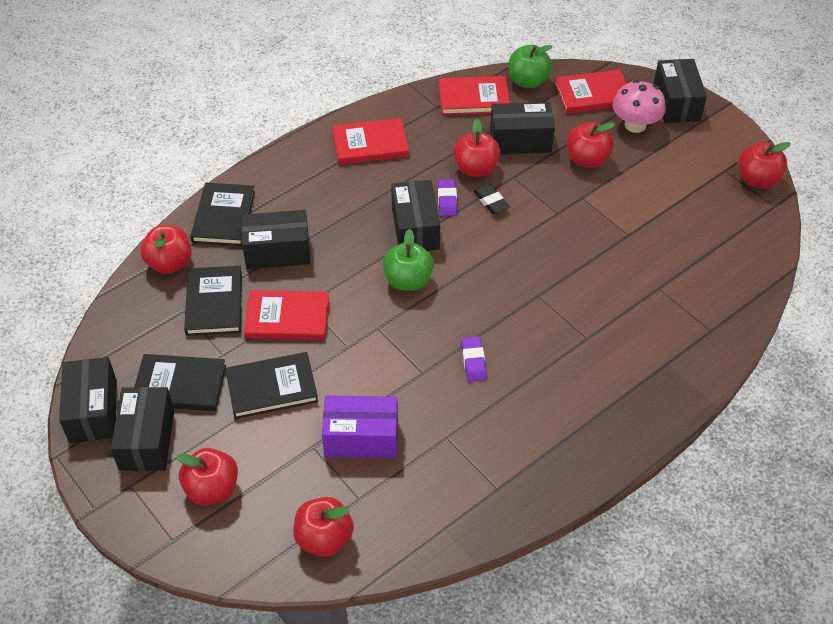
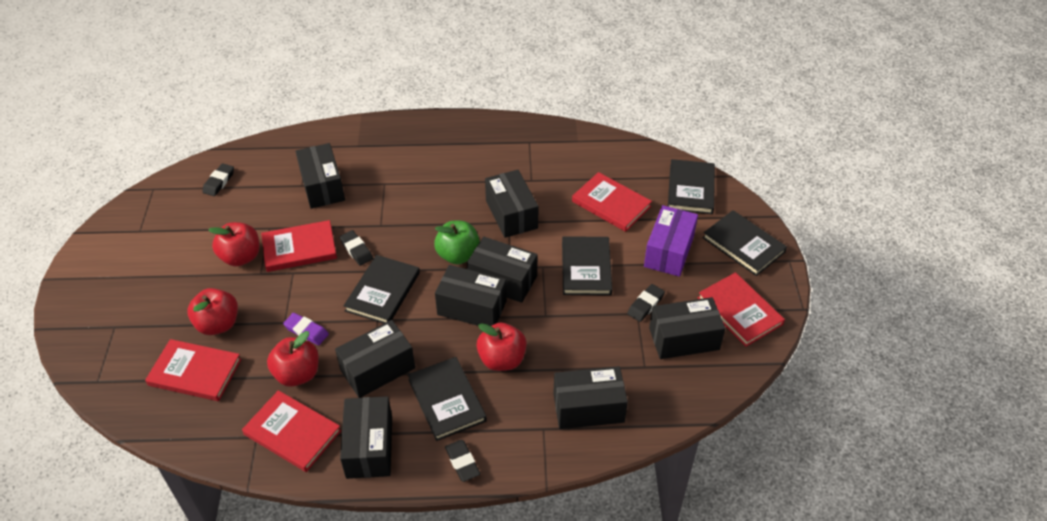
black book: [134,354,226,411] [184,266,242,336] [190,183,255,246] [225,352,318,419] = 4 -> [344,255,420,324] [408,357,487,441] [562,236,612,296] [668,159,715,214] [703,210,787,276] = 5
black box: [59,357,117,443] [110,387,174,471] [242,210,310,269] [391,180,440,251] [490,102,555,154] [653,59,707,123] = 6 -> [295,143,345,209] [335,320,415,398] [340,396,392,479] [435,265,507,326] [467,237,537,303] [485,170,539,238] [553,366,628,429] [649,297,725,359] = 8
black eraser: [473,184,510,214] = 1 -> [202,163,234,196] [340,230,373,266] [445,440,480,482] [627,284,665,322] = 4
green apple: [383,229,434,291] [509,45,553,88] = 2 -> [434,221,480,265] = 1
pink mushroom: [613,80,666,133] = 1 -> none = 0
purple eraser: [438,179,457,216] [461,336,487,382] = 2 -> [283,313,329,345] = 1
red apple: [140,225,192,274] [176,448,238,505] [293,497,354,557] [453,119,500,177] [567,122,615,168] [738,142,791,188] = 6 -> [187,288,238,335] [208,222,259,266] [267,331,319,387] [477,323,527,371] = 4
red book: [244,290,329,340] [332,118,409,165] [439,76,510,115] [555,69,627,114] = 4 -> [145,339,242,401] [242,390,341,472] [261,220,337,272] [572,172,652,232] [698,272,785,347] = 5

